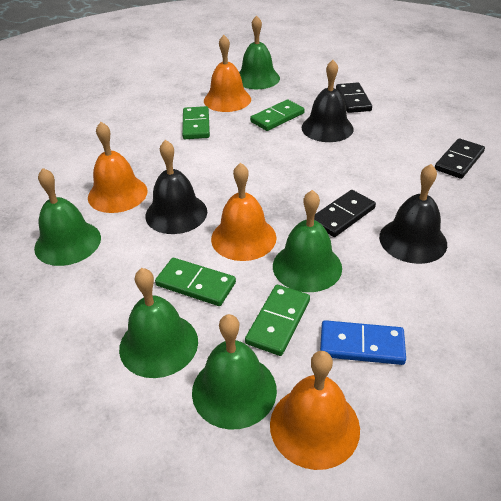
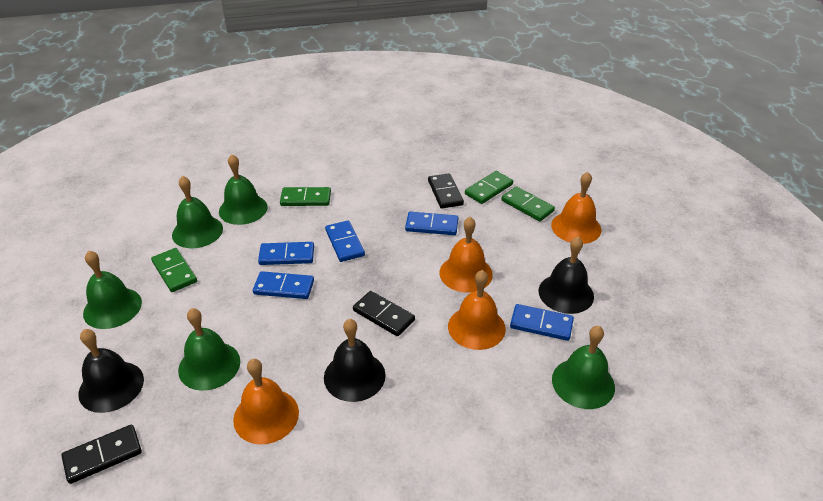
blue domino: [320,320,406,365] = 1 -> [253,271,314,299] [258,242,314,265] [325,220,365,262] [405,212,458,235] [510,304,574,341] = 5

